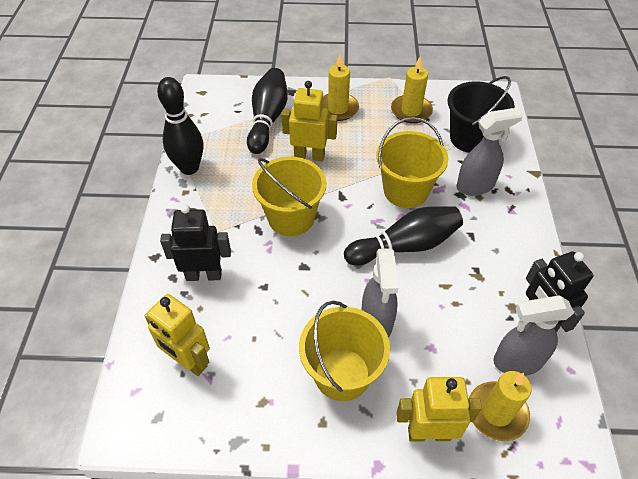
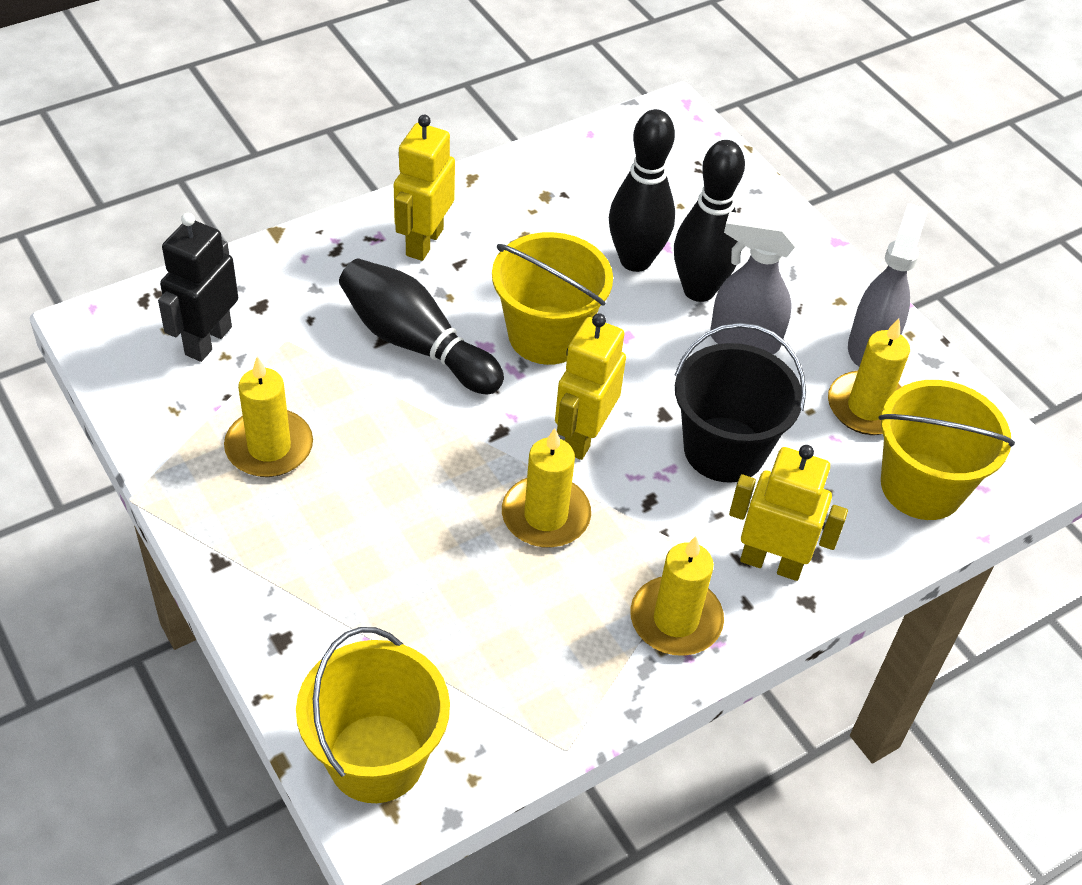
black robot: [160,205,231,281] [526,251,594,333] = 2 -> [158,213,238,362] = 1
grey spray bottle: [362,248,398,337] [456,108,523,196] [493,295,574,376] = 3 -> [710,212,798,354] [848,203,927,367] = 2
yellow candle: [323,55,359,121] [391,56,433,123] [469,371,532,441] = 3 -> [224,356,313,477] [502,428,591,548] [630,536,724,656] [828,318,910,435] = 4

